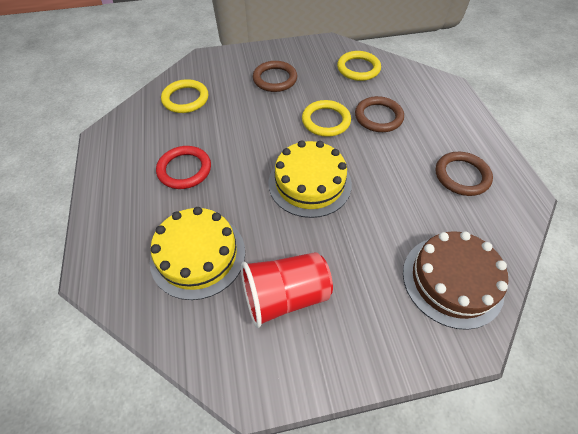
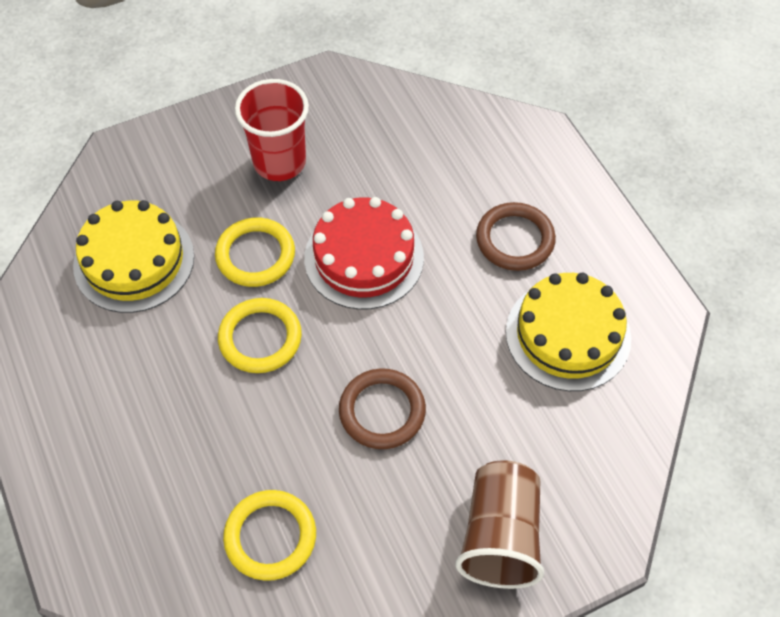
brown cake: [403,231,508,330] = 1 -> none = 0
brown cup: none = 0 -> [455,460,545,589] = 1
brown ring: [253,61,297,92] [355,96,404,132] [436,152,493,196] = 3 -> [339,369,426,449] [476,202,556,271] = 2
red cake: none = 0 -> [304,197,424,310] = 1
red ring: [156,146,211,189] = 1 -> none = 0

